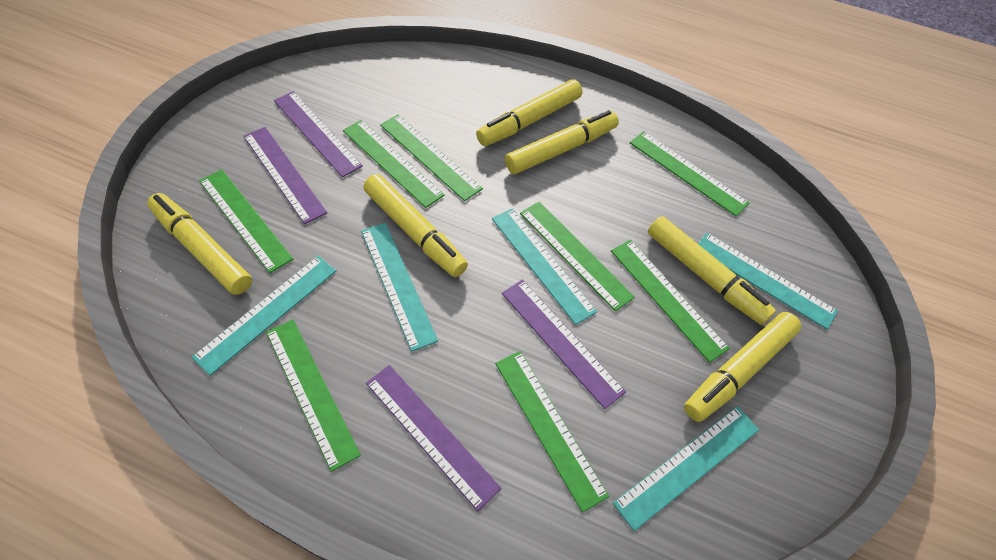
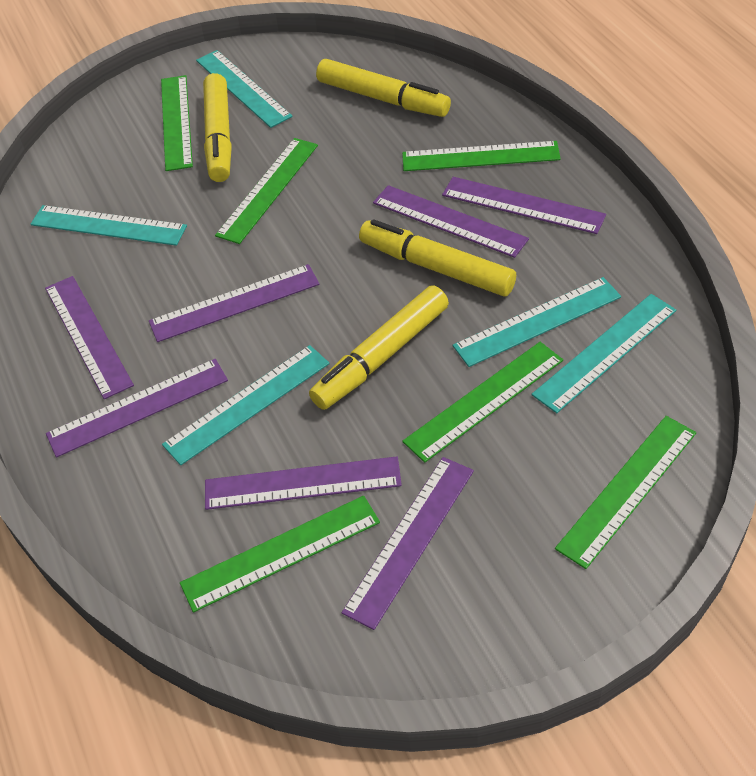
green ruler: [199,169,294,273] [266,319,361,472] [343,120,444,208] [380,114,483,201] [495,351,609,513] [520,202,635,311] [611,240,730,363] [630,131,749,216] = 8 -> [161,75,193,171] [180,496,380,613] [215,138,318,244] [402,141,561,171] [402,342,563,463] [555,416,696,569] = 6
purple ruler: [244,127,327,224] [274,91,363,177] [366,365,502,511] [502,279,626,409] = 4 -> [45,276,134,399] [46,359,228,457] [149,264,319,342] [205,456,402,510] [341,457,474,630] [373,185,529,258] [442,177,606,234] = 7
yellow marker: [147,193,252,295] [364,174,468,277] [476,79,582,146] [505,110,619,174] [648,216,776,325] [684,312,801,422] = 6 -> [203,73,232,182] [309,285,449,410] [316,59,451,117] [359,219,516,297] = 4

